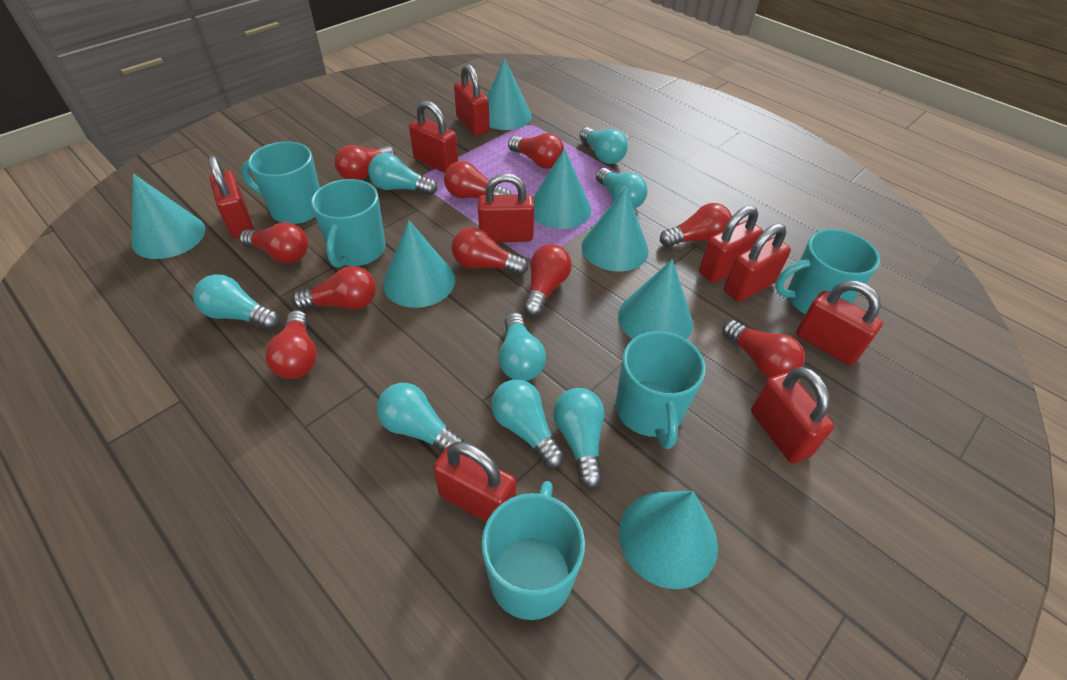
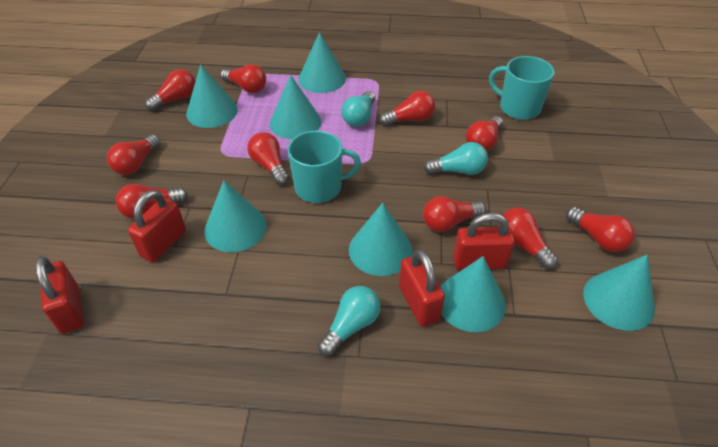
red padlock: [208,156,254,238] [409,101,458,173] [433,442,516,522] [454,64,490,136] [478,173,534,242] [699,205,763,283] [724,223,791,302] [751,367,834,463] [796,281,883,365] = 9 -> [35,256,84,334] [128,190,186,262] [399,249,445,327] [453,213,515,270] = 4
turquoise light bulb: [193,274,279,330] [368,153,437,195] [377,383,465,452] [491,379,565,468] [498,313,546,381] [553,388,604,489] [579,127,628,164] [596,168,648,209] = 8 -> [318,286,381,356] [341,91,375,127] [423,142,488,175] = 3
turquoise mug: [241,141,320,224] [311,179,386,268] [482,481,585,620] [615,331,706,449] [775,229,880,314] = 5 -> [288,130,361,203] [489,56,554,120] = 2

